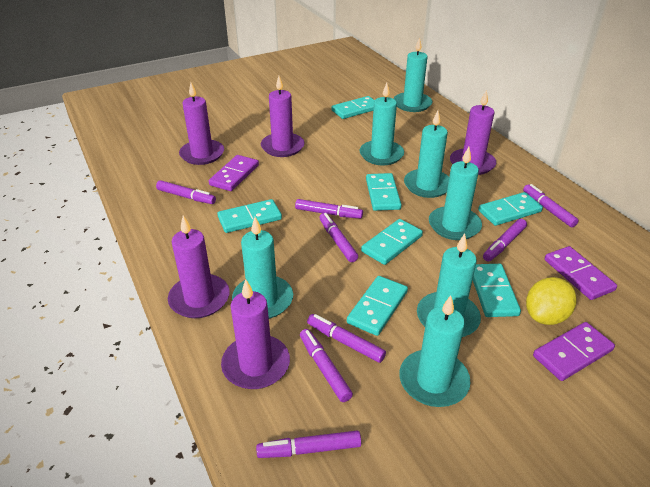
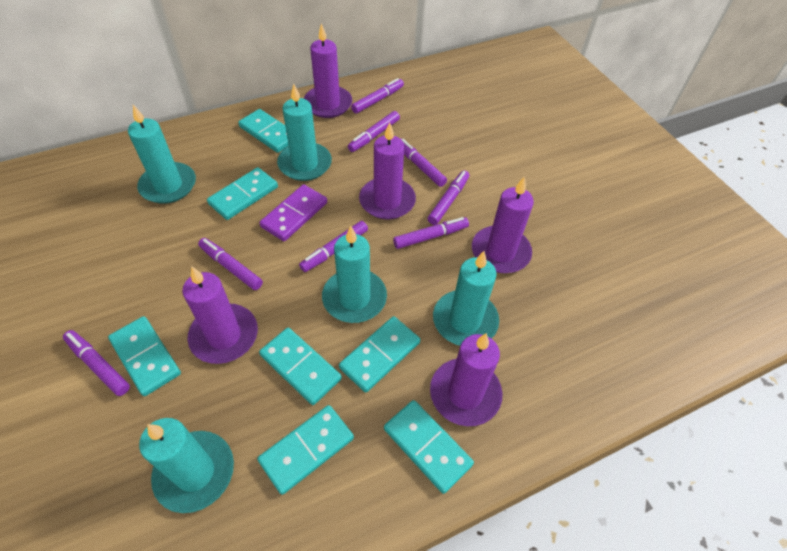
purple domino: [209,155,259,191] [533,322,615,381] [545,246,617,300] = 3 -> [259,184,327,241] = 1
turquoise candle: [232,217,293,319] [360,83,404,165] [394,37,432,112] [399,295,471,407] [404,110,449,198] [417,233,481,337] [429,147,482,240] = 7 -> [128,105,196,204] [139,418,234,513] [277,84,332,181] [322,225,387,323] [433,251,499,346] = 5
yellow lemon: [526,277,576,325] = 1 -> none = 0

